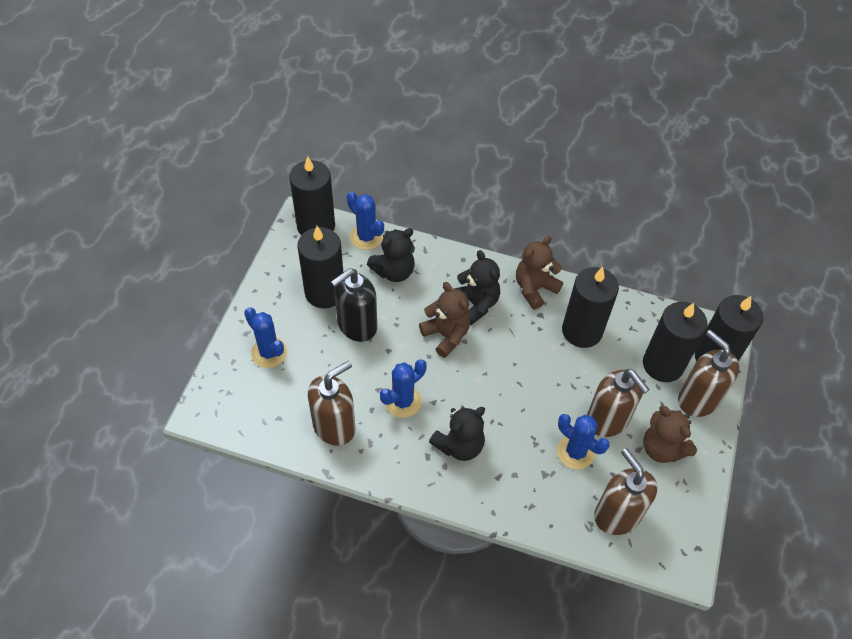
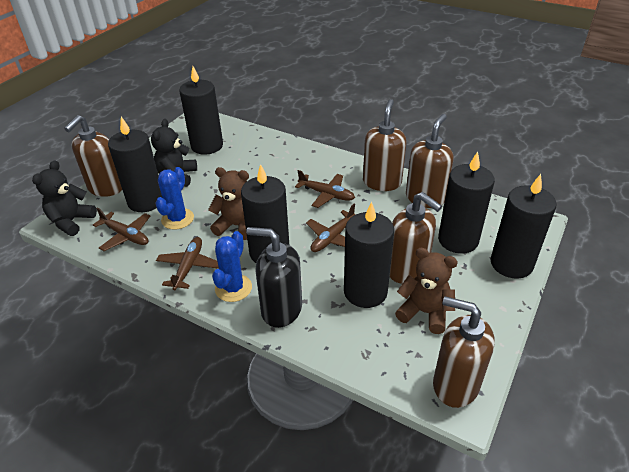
black candle: [289,156,335,235] [297,226,343,308] [562,267,619,348] [643,302,708,382] [695,295,763,362] = 5 -> [108,117,162,212] [179,66,223,155] [241,164,289,263] [344,202,394,308] [438,152,495,254] [491,174,557,279] = 6
black teddy bear: [367,228,415,282] [429,407,485,461] [453,250,500,325] = 3 -> [32,160,97,236] [151,119,197,187] = 2
blue cactus: [244,307,287,368] [347,192,384,250] [380,359,427,418] [557,414,610,470] = 4 -> [155,167,194,230] [212,231,252,302] = 2
brown plane: none = 0 -> [93,207,150,251] [156,237,219,290] [295,170,355,208] [306,204,355,252] = 4
brown soap dispenser: [308,361,355,446] [587,369,650,437] [594,448,657,535] [678,330,740,417] = 4 -> [64,115,122,197] [363,99,406,191] [389,192,442,284] [406,114,454,208] [433,296,495,408] = 5
brown teddy bear: [419,282,470,358] [516,236,563,310] [643,406,697,463] = 3 -> [208,167,249,240] [395,248,458,334] = 2

